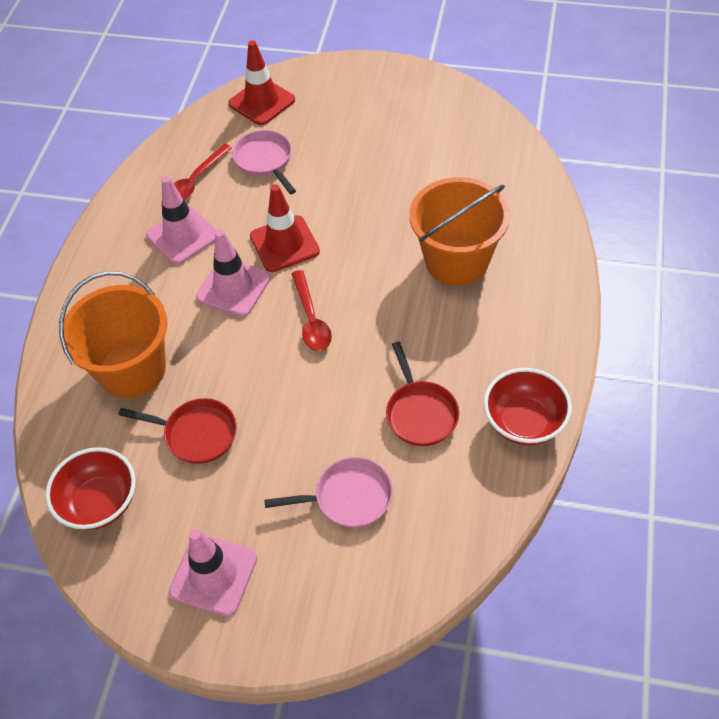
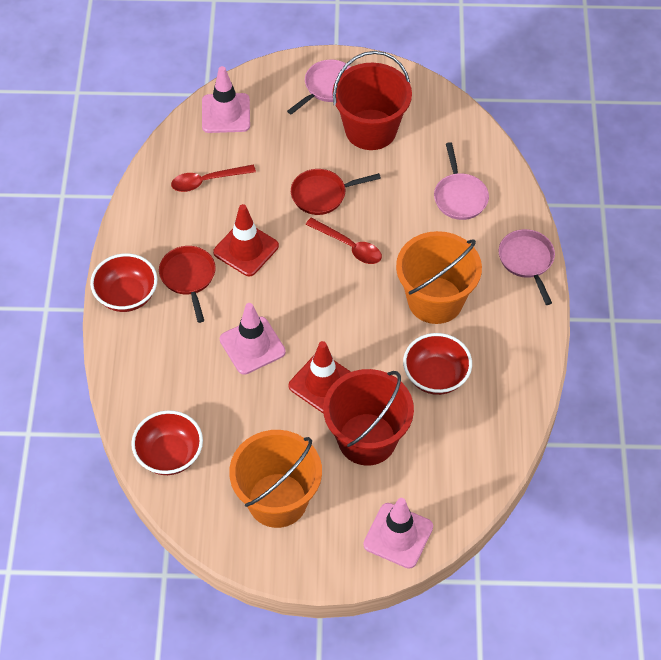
pink pan: [232,130,296,194] [264,457,393,528] = 2 -> [287,59,351,115] [434,142,489,220] [499,229,555,305] = 3
red bowl: [45,447,136,530] [484,368,572,445] = 2 -> [90,253,157,312] [131,410,203,475] [403,333,472,395] = 3
red bucket: none = 0 -> [323,369,414,466] [332,51,412,150] = 2

